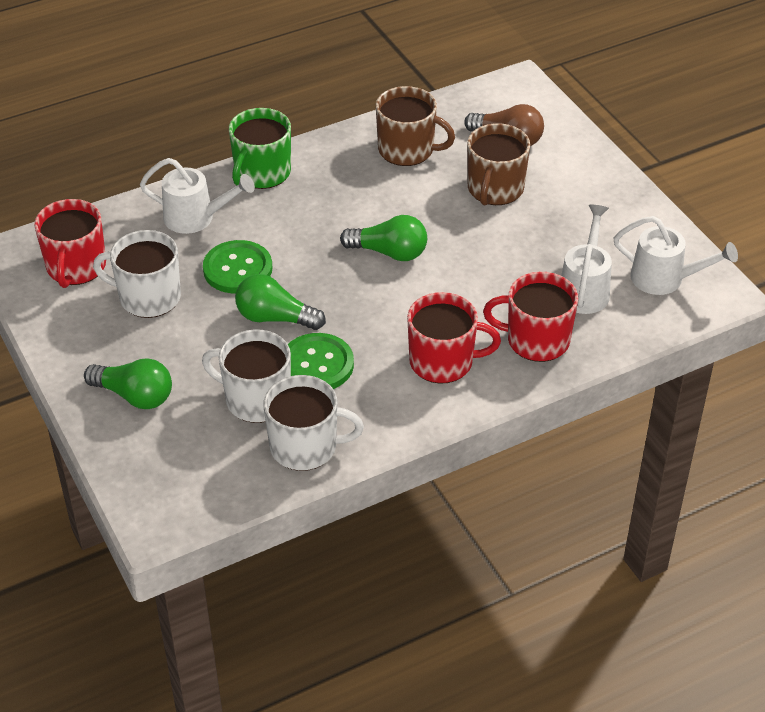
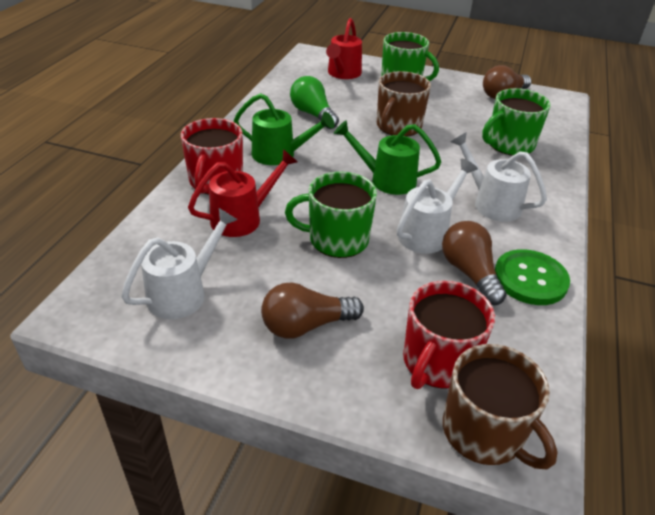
brown light bulb: [464,104,544,146] = 1 -> [261,282,364,338] [442,221,506,305] [483,65,532,99] = 3
green button: [203,240,272,293] [288,333,354,389] = 2 -> [495,249,570,305] = 1
green light bulb: [84,358,172,409] [235,274,326,330] [340,215,427,261] = 3 -> [290,76,339,129] = 1
green mug: [229,108,291,189] = 1 -> [285,172,377,258] [381,32,439,81] [482,88,551,156] = 3
green watering can: none = 0 -> [234,93,335,165] [334,120,441,195] = 2
red mug: [34,199,106,288] [407,292,501,384] [483,272,578,362] = 3 -> [181,118,243,195] [403,280,495,389] = 2
red watering can: none = 0 -> [188,149,298,237] [326,18,362,79] = 2
white mug: [93,230,181,318] [202,329,291,423] [264,375,364,471] = 3 -> none = 0

